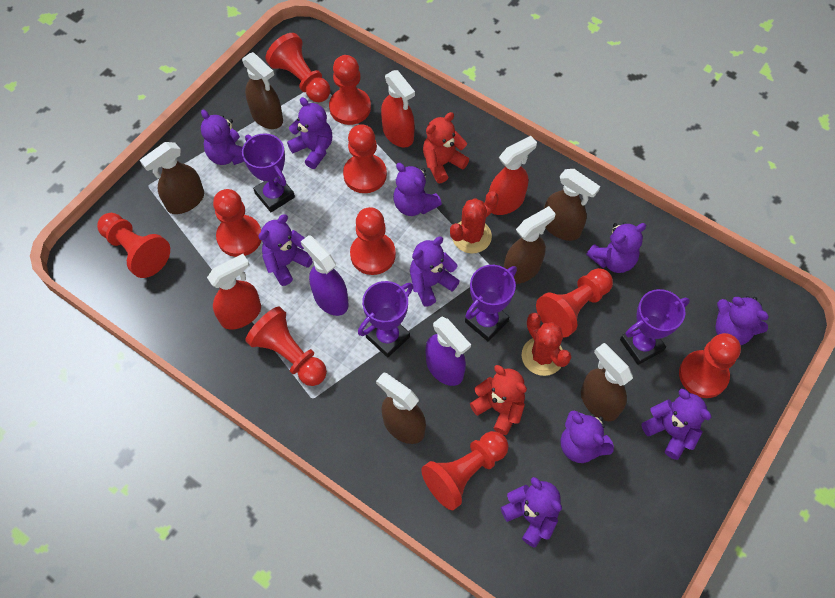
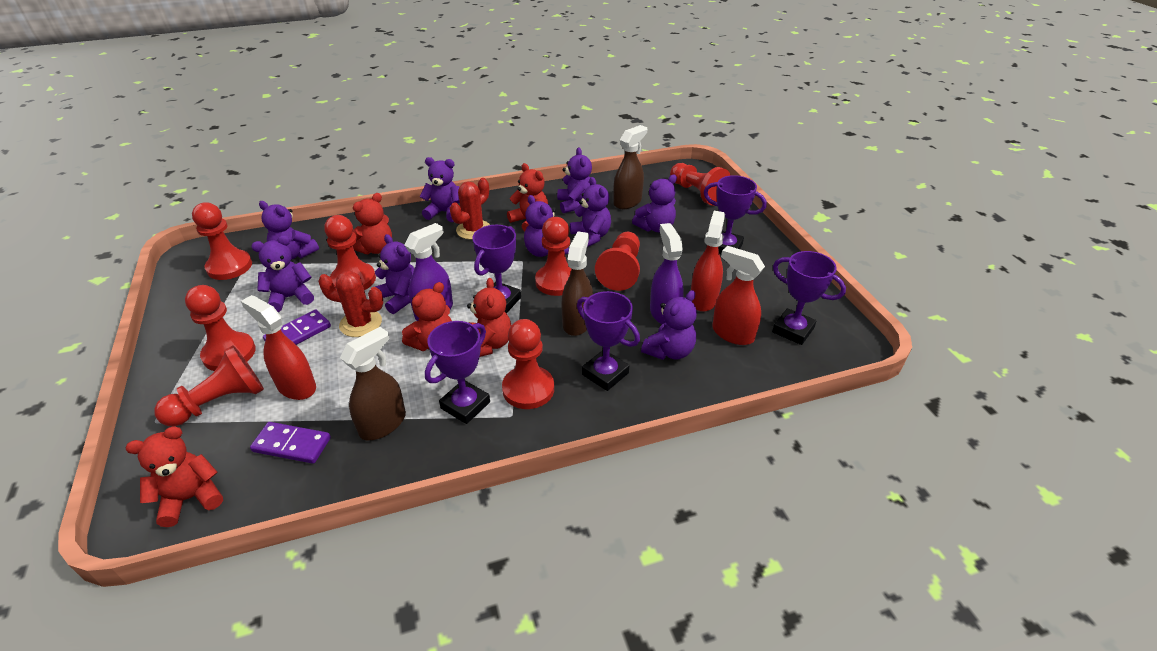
brown spray bottle: [140,142,204,214] [242,52,283,129] [376,372,426,444] [504,206,556,284] [544,169,600,241] [581,343,633,421] = 6 -> [340,327,406,440] [561,231,593,336] [613,125,647,209] = 3
purple domino: none = 0 -> [250,422,331,464] [263,309,331,345] = 2
purple teddy bear: [201,110,244,165] [258,214,313,286] [287,97,332,169] [393,163,442,216] [410,237,460,306] [501,477,562,547] [561,410,614,463] [586,222,646,273] [642,389,712,460] [715,296,769,345] = 10 -> [251,235,314,312] [259,201,319,260] [375,234,415,314] [420,157,460,222] [524,195,569,257] [557,148,592,213] [570,177,611,247] [632,175,677,232] [641,290,697,360] = 9
purple trophy: [242,133,295,212] [358,281,413,357] [465,265,517,341] [620,289,690,365] = 4 -> [425,321,490,424] [472,225,521,314] [577,291,640,391] [704,175,767,254] [772,251,846,345] = 5
red pawn: [97,213,170,278] [213,189,262,257] [245,307,327,386] [265,33,330,102] [329,55,371,125] [343,124,387,193] [350,207,396,275] [421,431,509,510] [536,268,613,337] [679,333,741,398] = 10 -> [155,345,264,426] [185,285,256,371] [192,203,252,280] [324,215,376,290] [502,319,554,409] [535,217,571,296] [595,232,640,291] [670,163,731,206] = 8
red teddy bear: [423,112,469,183] [470,365,527,435] = 2 -> [126,426,223,527] [353,193,392,254] [402,282,452,351] [467,278,511,357] [507,163,548,232] = 5

